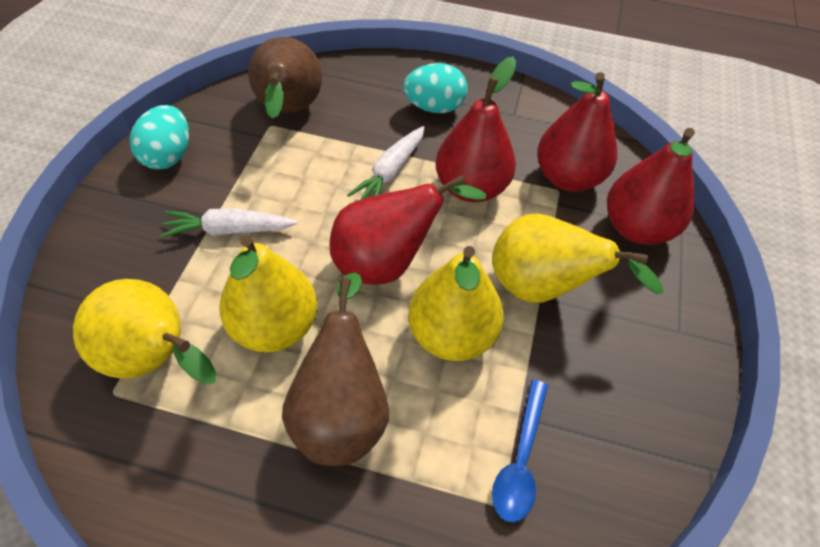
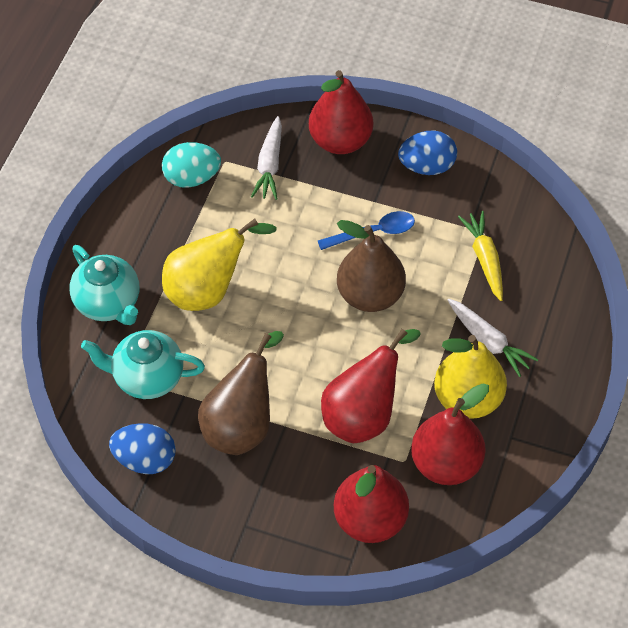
blue egg: none = 0 -> [109,423,176,474] [398,131,457,175] = 2
turquoise egg: [129,105,189,170] [403,63,468,113] = 2 -> [162,142,221,188] = 1
turquoise teapot: none = 0 -> [70,245,139,325] [81,330,205,399] = 2
yellow carrot: none = 0 -> [458,211,503,301] = 1
yellow pear: [73,279,217,384] [219,235,317,353] [408,246,504,361] [492,214,663,303] = 4 -> [162,219,277,311] [434,335,507,419] = 2

